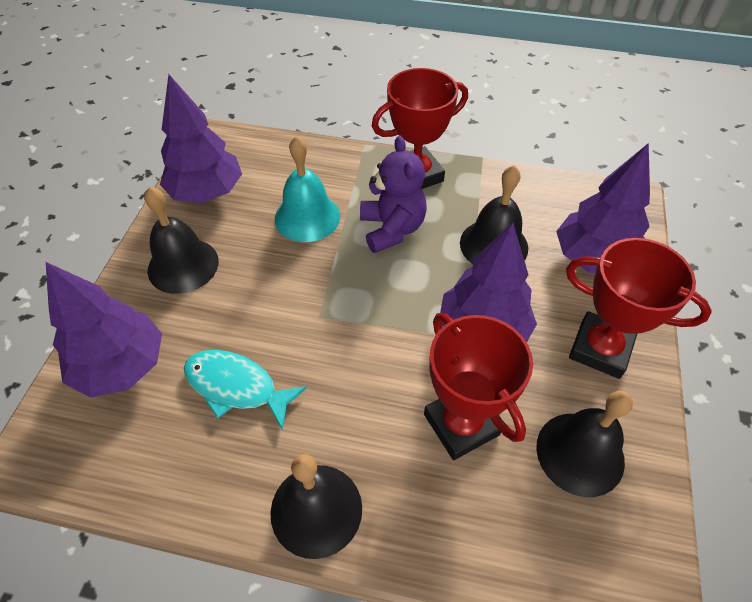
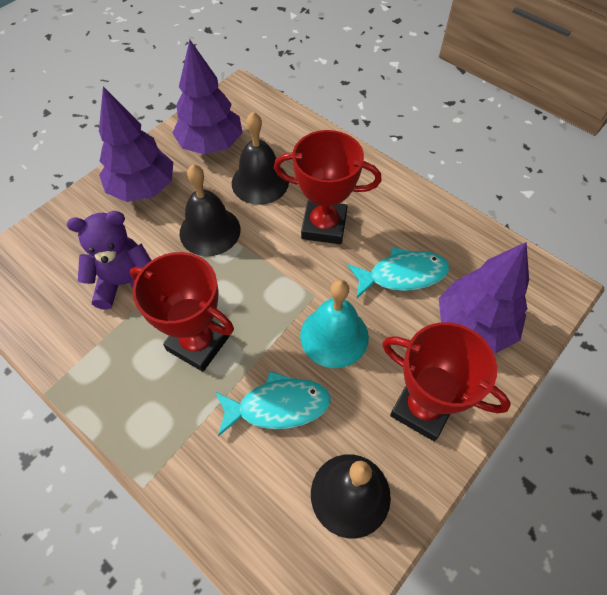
black bell: [144,187,219,294] [270,454,362,559] [460,165,528,264] [536,390,633,497] = 4 -> [180,164,241,256] [232,112,289,205] [311,454,391,539] = 3
purple tree: [46,262,162,398] [160,74,242,203] [440,223,537,342] [556,143,650,273] = 4 -> [99,86,173,202] [172,40,242,155] [439,242,529,354] = 3
turquoise fish: [184,350,307,430] = 1 -> [216,371,331,436] [347,247,449,298] = 2

